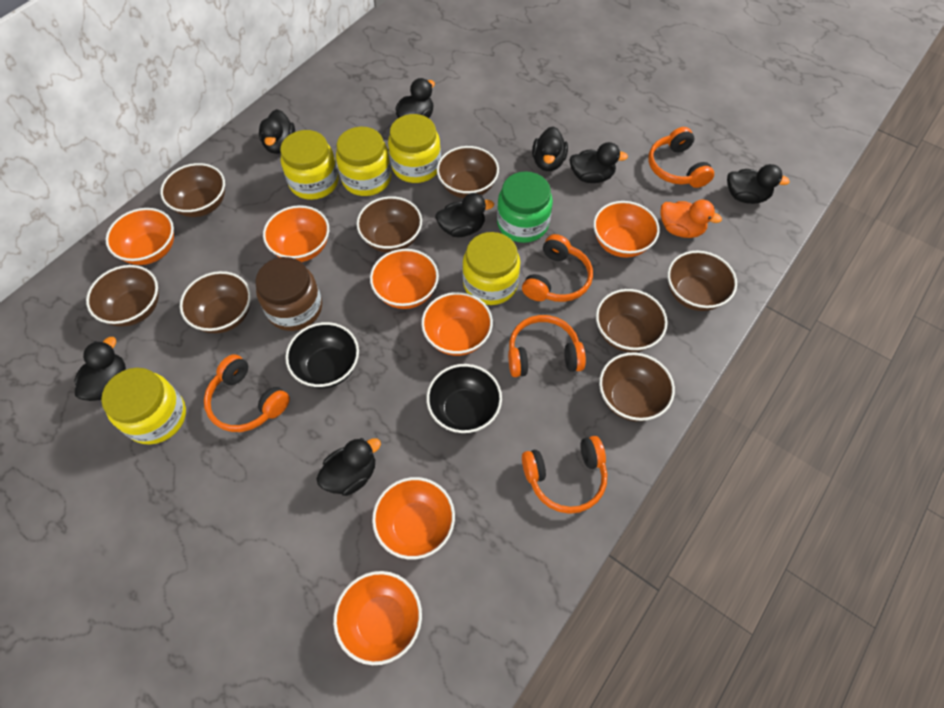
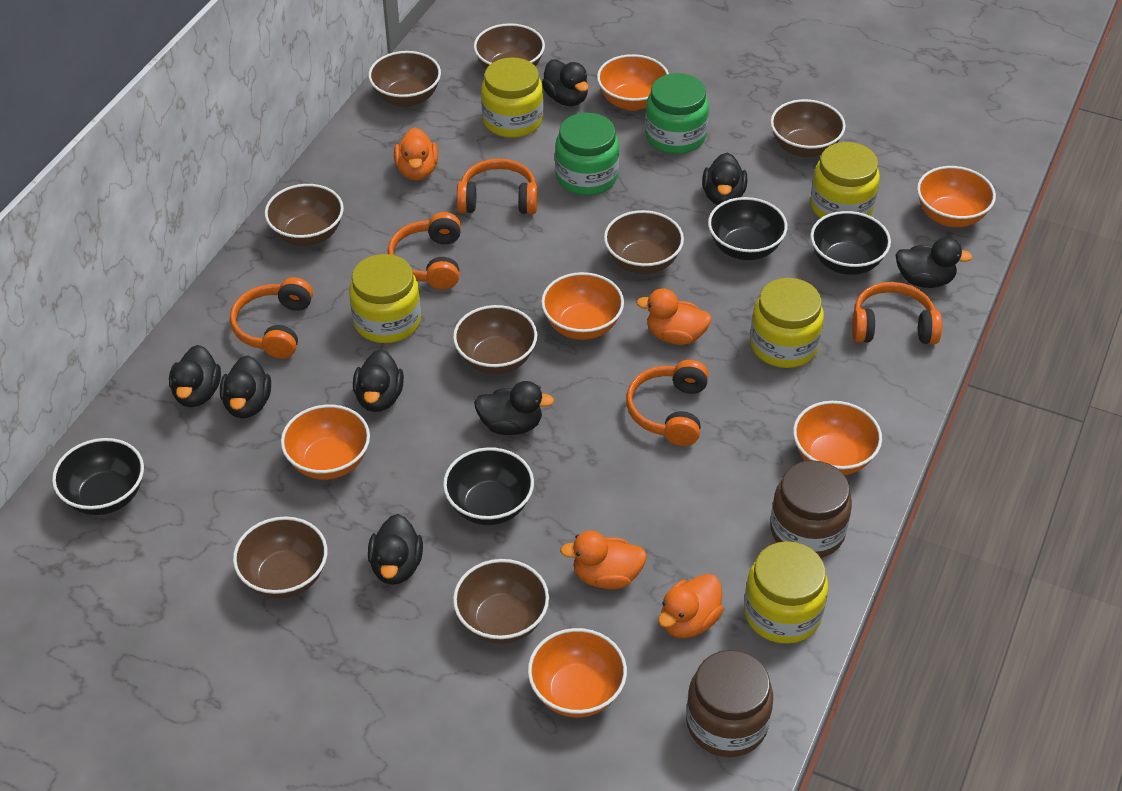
black bowl: [285,322,359,388] [426,364,502,434] = 2 -> [52,438,144,515] [443,447,534,525] [708,197,787,260] [810,211,891,275] = 4
brown jar: [255,257,322,331] = 1 -> [686,650,773,757] [770,460,852,558] = 2
green jar: [497,171,553,243] = 1 -> [555,113,619,195] [645,73,709,154] = 2
orange bowl: [106,208,174,265] [263,205,329,262] [333,571,422,665] [370,249,439,309] [372,477,455,559] [421,292,493,356] [593,201,660,258] = 7 -> [281,405,370,480] [528,628,627,718] [541,272,624,340] [597,54,669,111] [793,401,882,475] [917,166,996,227] = 6
orange duck: [661,200,722,238] = 1 -> [394,127,438,180] [560,531,647,589] [636,288,712,345] [658,574,724,638] = 4

